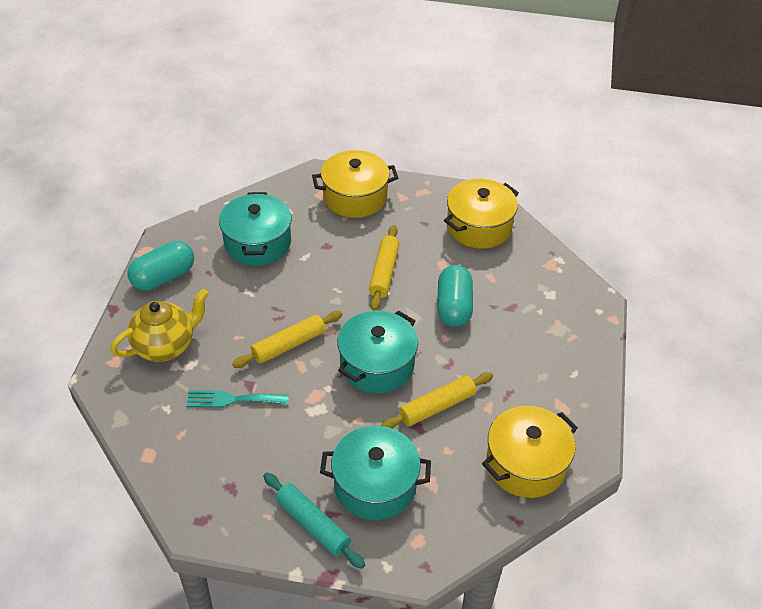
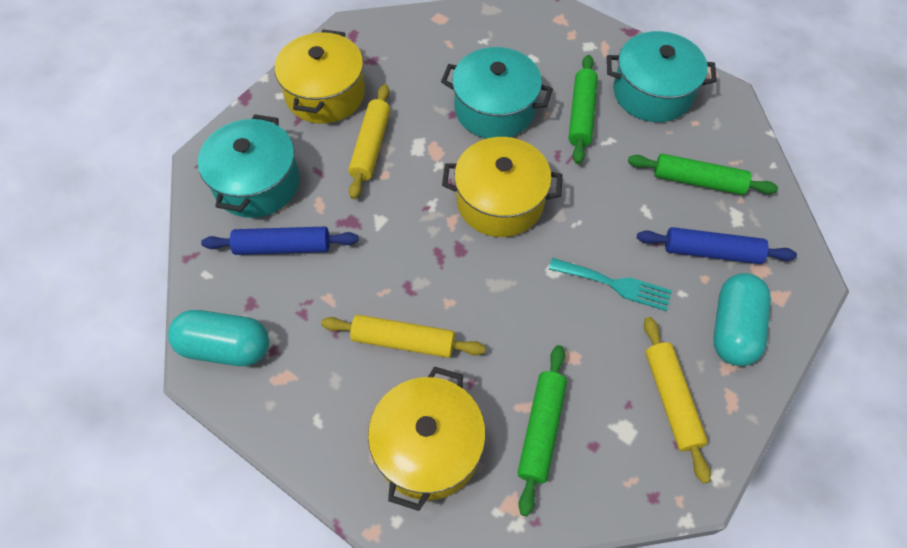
blue rolling pin: none = 0 -> [201,227,358,255] [637,227,797,264] = 2
green rolling pin: none = 0 -> [517,345,567,516] [569,55,598,164] [628,154,778,195] = 3
turquoise rolling pin: [263,472,365,569] = 1 -> none = 0
yellow teapot: [111,289,209,362] = 1 -> none = 0

